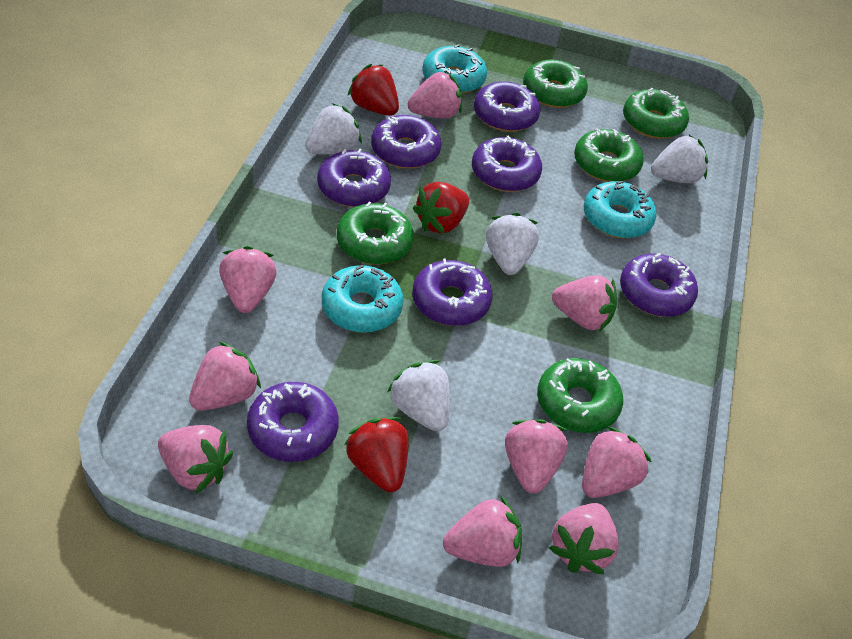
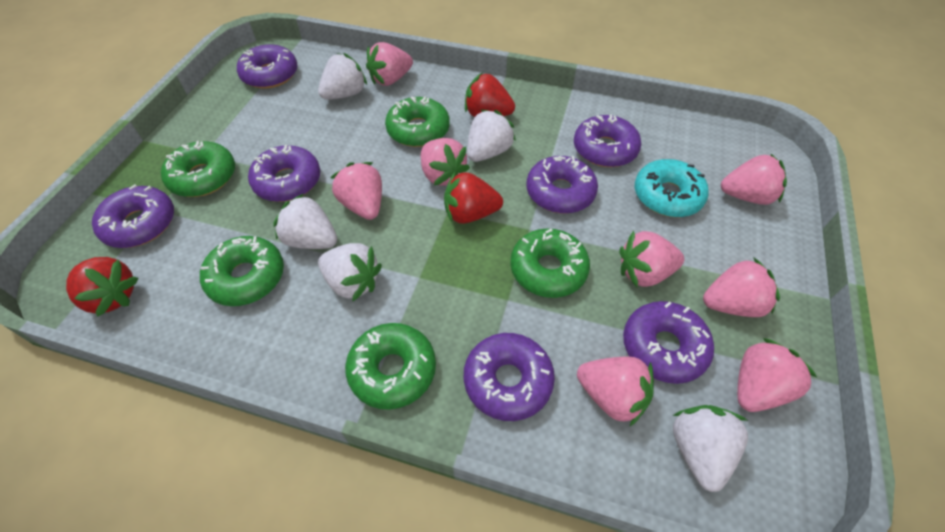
pink strawberry: [158,425,233,493] [189,341,261,411] [219,246,277,313] [408,71,462,119] [443,495,522,567] [505,419,568,494] [549,503,619,575] [552,275,617,331] [582,426,651,498] = 9 -> [330,162,382,220] [366,42,413,86] [421,138,470,185] [577,356,654,426] [620,230,684,287] [703,257,780,317] [721,154,787,205] [737,338,817,412] = 8
turquoise donut: [322,265,403,333] [422,44,487,94] [584,181,656,238] = 3 -> [635,159,709,217] = 1
white strawberry: [305,103,362,155] [387,360,450,431] [486,212,539,275] [651,135,708,183] = 4 -> [273,193,337,249] [318,53,367,100] [318,243,382,302] [467,109,516,162] [673,405,748,492] = 5

